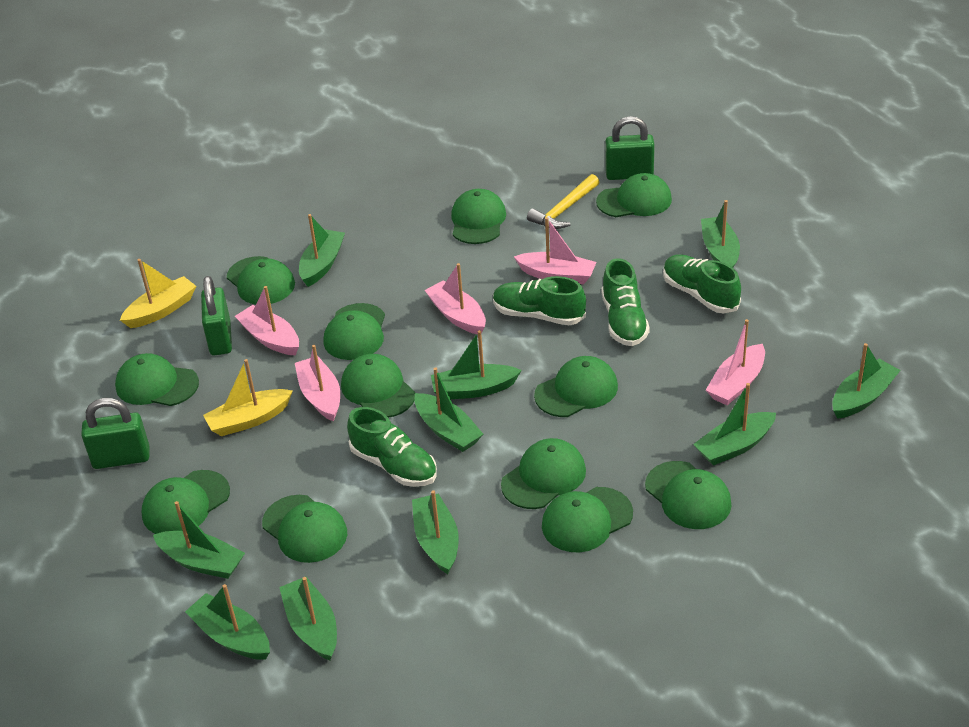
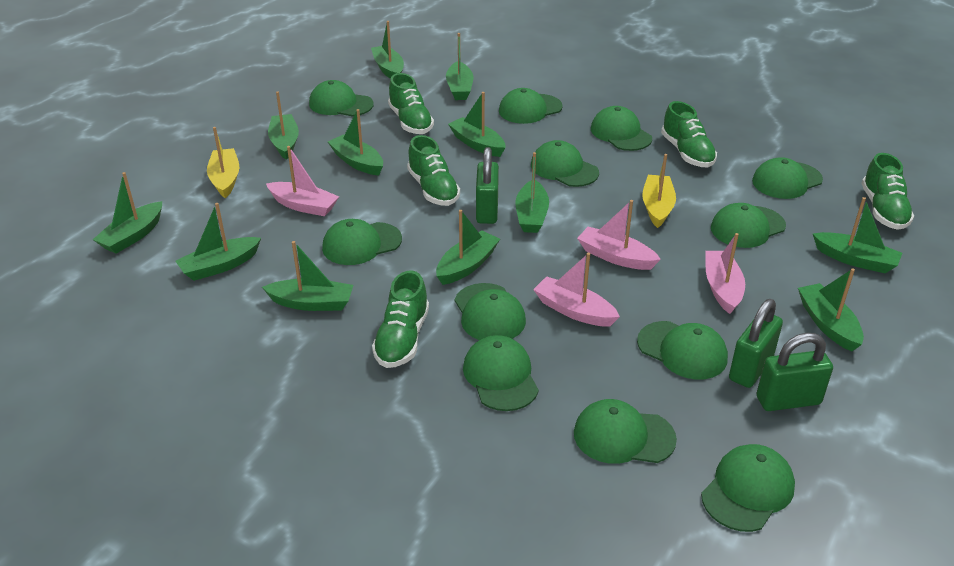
green boat: [153,501,245,579] [185,584,270,660] [279,577,337,661] [299,214,345,287] [412,490,459,574] [414,368,483,452] [431,330,522,399] [693,383,776,465] [701,200,740,268] [832,343,901,419] = 10 -> [93,172,162,254] [175,203,261,281] [262,241,353,311] [268,91,299,160] [328,109,383,175] [371,21,404,79] [436,210,500,285] [446,33,473,100] [448,92,506,157] [516,152,549,233] [798,268,864,351] [813,197,902,273] = 12
green shoe: [347,407,437,487] [493,276,586,325] [601,258,650,346] [663,254,741,313] = 4 -> [372,271,429,368] [388,73,434,134] [407,135,460,206] [661,101,717,168] [861,153,914,230] = 5
pink boat: [235,286,299,356] [295,345,340,422] [425,263,486,334] [514,217,596,284] [706,319,765,405] = 5 -> [266,146,339,216] [533,253,620,326] [577,200,661,270] [705,233,745,314] = 4
yellow hammer: [527,174,599,229] = 1 -> none = 0

